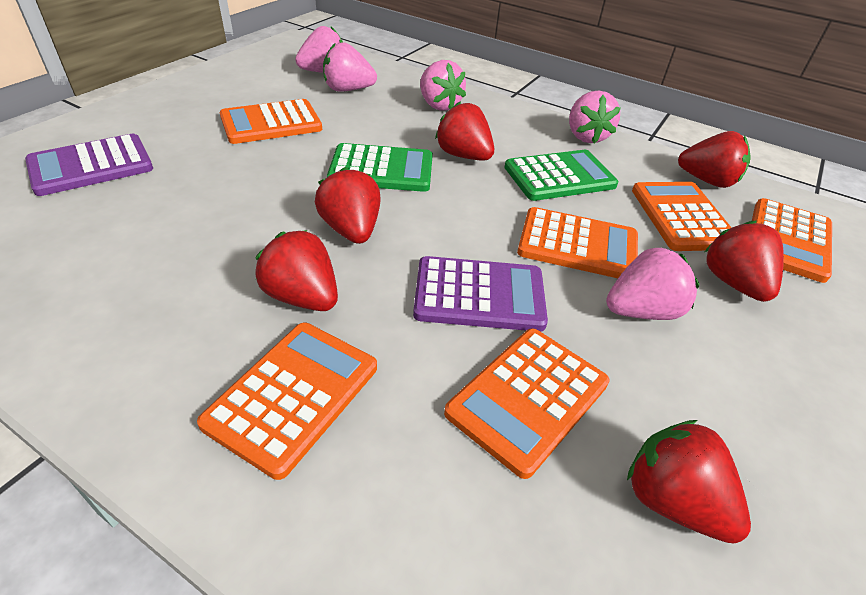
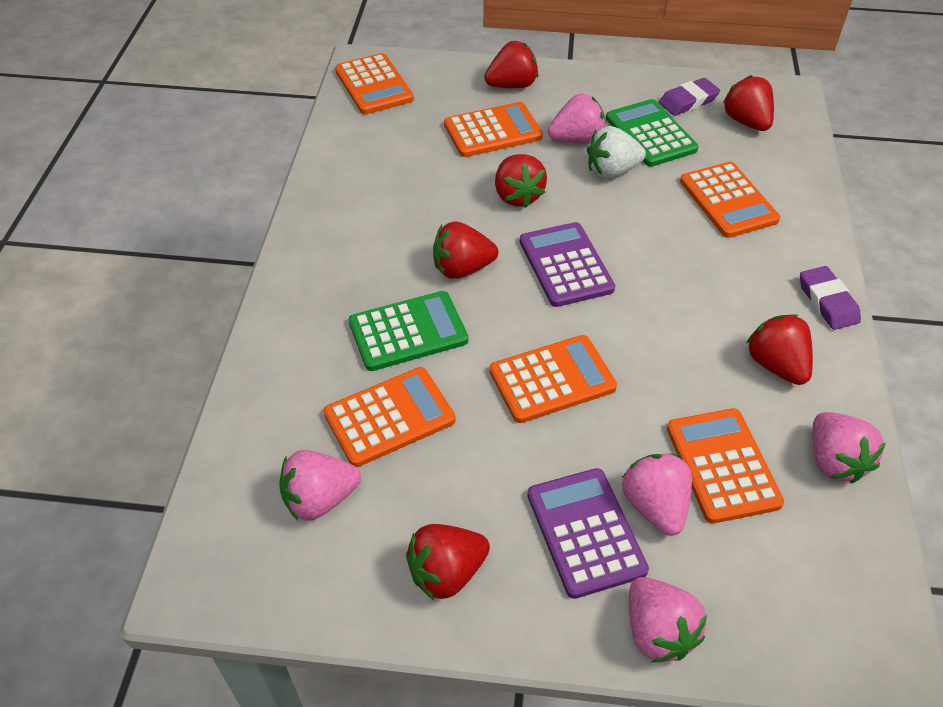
purple eraser: none = 0 -> [659,78,720,116] [800,266,861,330] = 2
white strawberry: none = 0 -> [587,126,646,179] = 1

